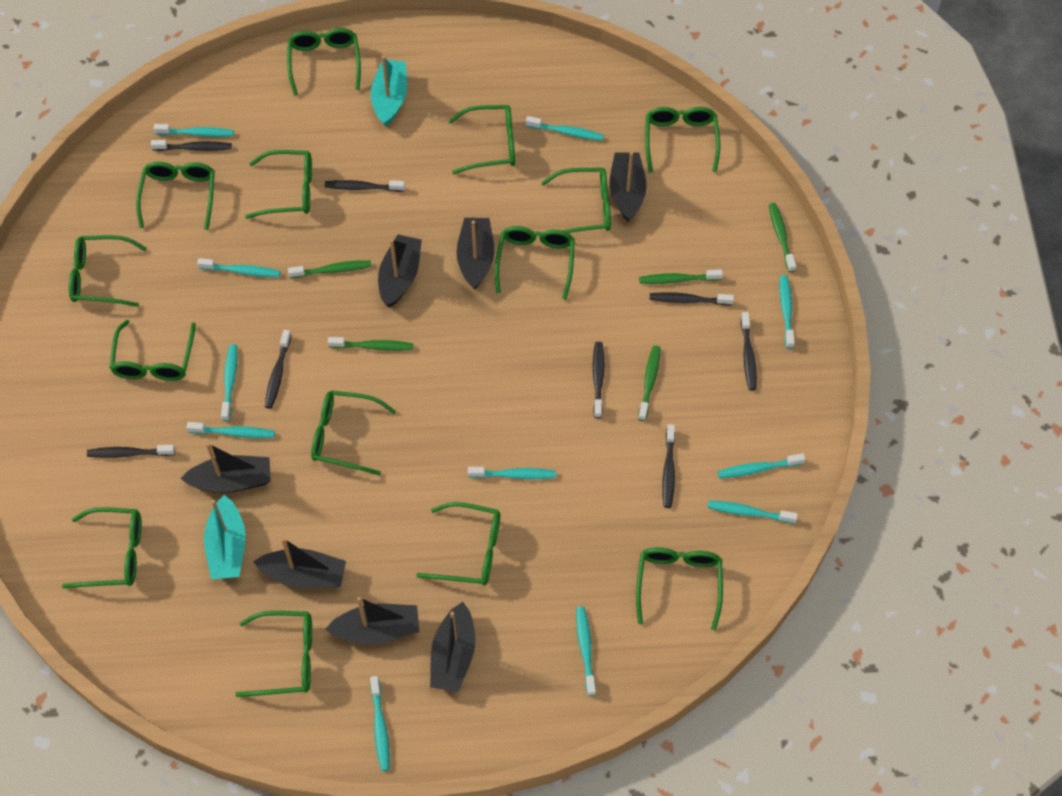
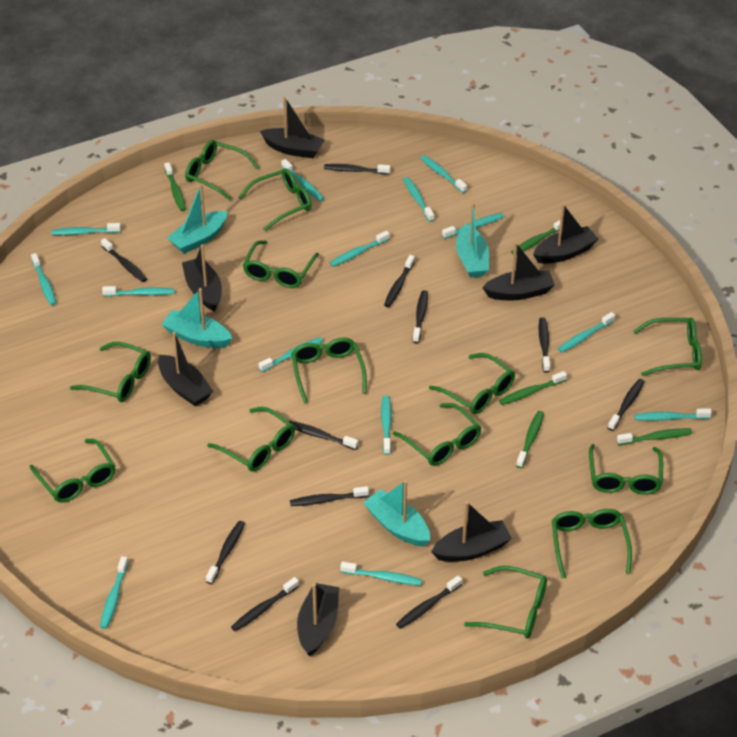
black toothbrush: [87,445,175,458] [151,140,232,151] [265,330,291,409] [325,180,405,192] [593,342,605,418] [650,292,734,305] [662,424,675,508] [741,312,757,390] = 8 -> [101,238,147,282] [206,521,245,584] [231,577,299,631] [286,421,358,450] [290,486,369,506] [324,164,391,175] [384,255,415,307] [396,576,462,629] [413,290,428,343] [539,318,550,373] [608,379,645,431] = 11
green glasses: [62,507,142,588] [69,235,147,307] [109,320,196,381] [136,162,215,230] [235,611,312,697] [245,150,312,219] [287,28,361,96] [311,390,396,476] [416,502,500,585] [448,105,515,174] [495,226,575,300] [541,168,611,233] [636,548,723,630] [645,107,720,173] = 14 -> [30,439,115,503] [70,342,151,402] [185,140,259,201] [207,407,295,472] [239,169,312,231] [243,241,319,288] [291,338,367,404] [393,403,481,466] [429,353,515,414] [464,566,547,639] [552,509,632,578] [589,444,663,495] [633,318,702,376] = 13
turquoise boat: [204,495,246,579] [371,56,407,127] = 2 -> [162,288,232,348] [167,184,227,254] [363,480,430,546] [456,203,489,278] = 4
turquoise toothbrush: [154,124,234,137] [186,422,275,438] [197,258,281,277] [221,344,237,421] [370,676,390,771] [468,467,556,479] [526,116,604,141] [576,607,596,696] [707,501,798,524] [717,453,805,478] [780,275,795,349] = 11 -> [31,253,56,305] [51,223,121,235] [100,556,129,629] [102,286,175,297] [258,337,323,372] [281,159,324,202] [330,231,390,267] [340,562,422,586] [381,396,392,455] [403,177,434,222] [421,155,467,193] [442,213,504,239] [558,312,615,353] [634,408,712,421] = 14

